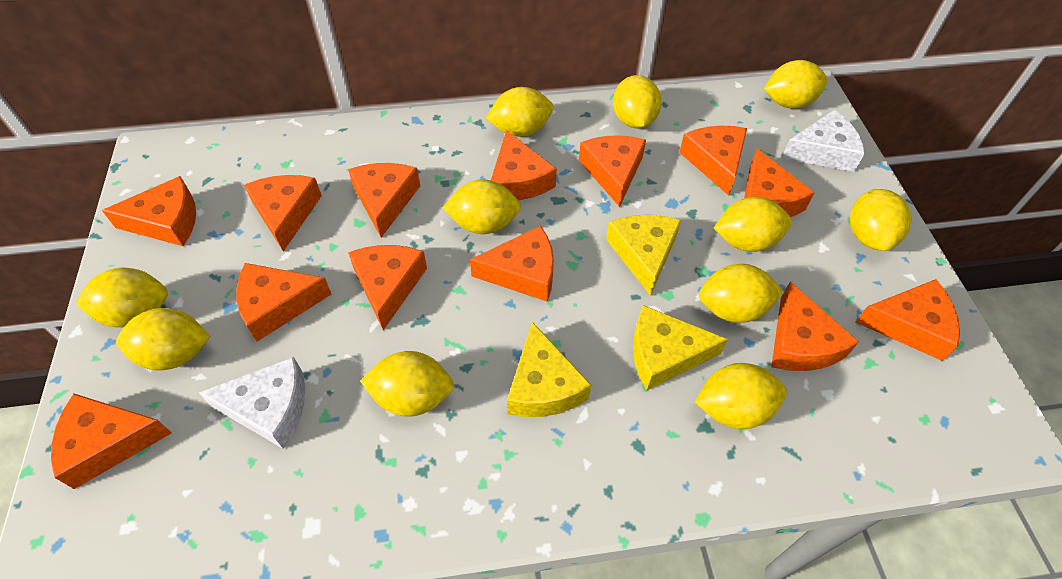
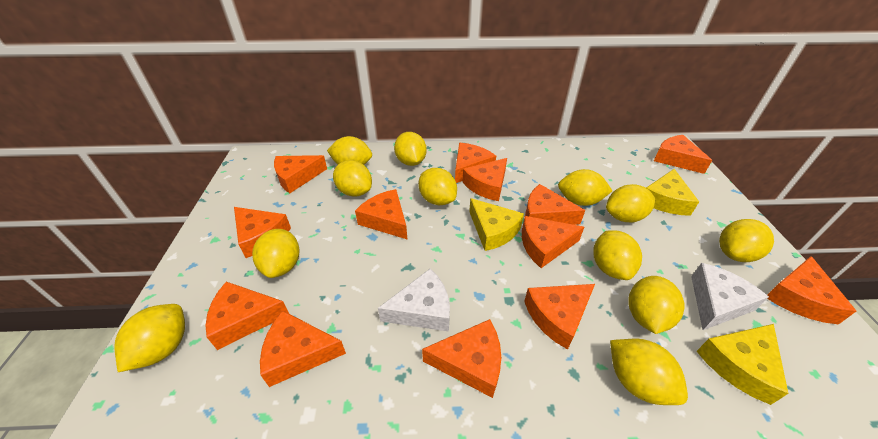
yellow lemon: [76,268,168,328] [116,308,210,371] [360,351,454,417] [442,179,521,234] [486,87,554,137] [613,75,662,129] [695,363,787,429] [699,264,783,323] [714,197,792,252] [764,60,828,108] [850,189,912,251] = 11 -> [114,304,185,372] [252,229,299,278] [327,136,372,165] [333,160,372,197] [394,132,427,166] [418,168,457,205] [558,169,612,206] [593,230,642,280] [606,184,655,222] [610,339,688,405] [628,276,685,334] [719,219,774,262] = 12

